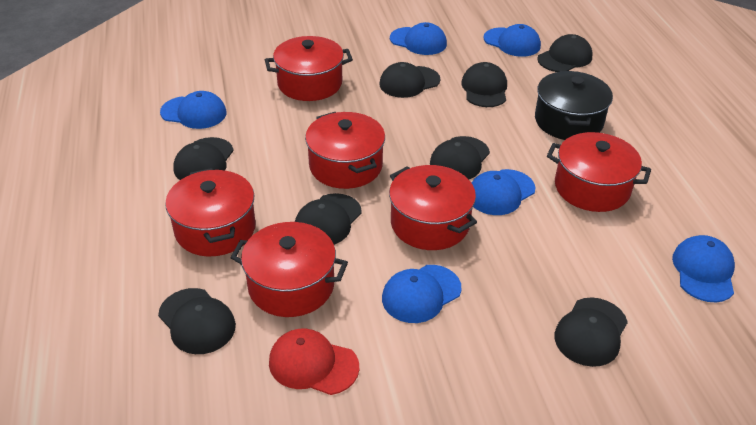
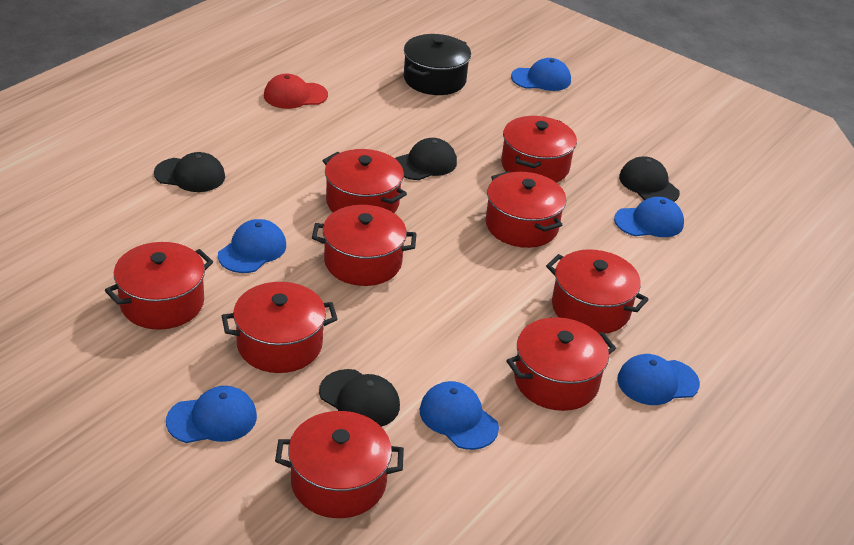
black cap: [158,288,236,354] [173,137,234,180] [295,193,362,245] [379,62,440,98] [430,136,490,179] [461,62,507,107] [537,34,593,72] [555,297,628,367] = 8 -> [154,152,225,192] [319,369,400,427] [395,138,457,180] [619,157,680,202] = 4
red pot: [165,168,256,256] [230,222,348,317] [265,36,353,101] [305,112,385,189] [389,165,477,250] [547,132,651,212] = 6 -> [105,242,213,330] [222,282,338,373] [275,411,404,518] [312,205,417,286] [323,149,407,213] [486,171,566,248] [501,116,577,183] [506,317,616,411] [546,250,649,334] = 9

